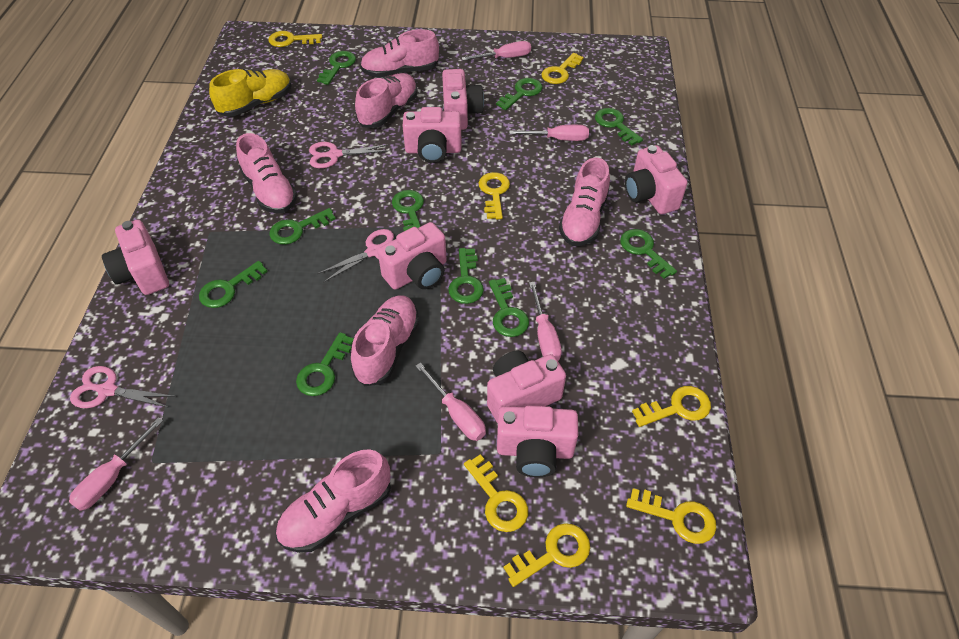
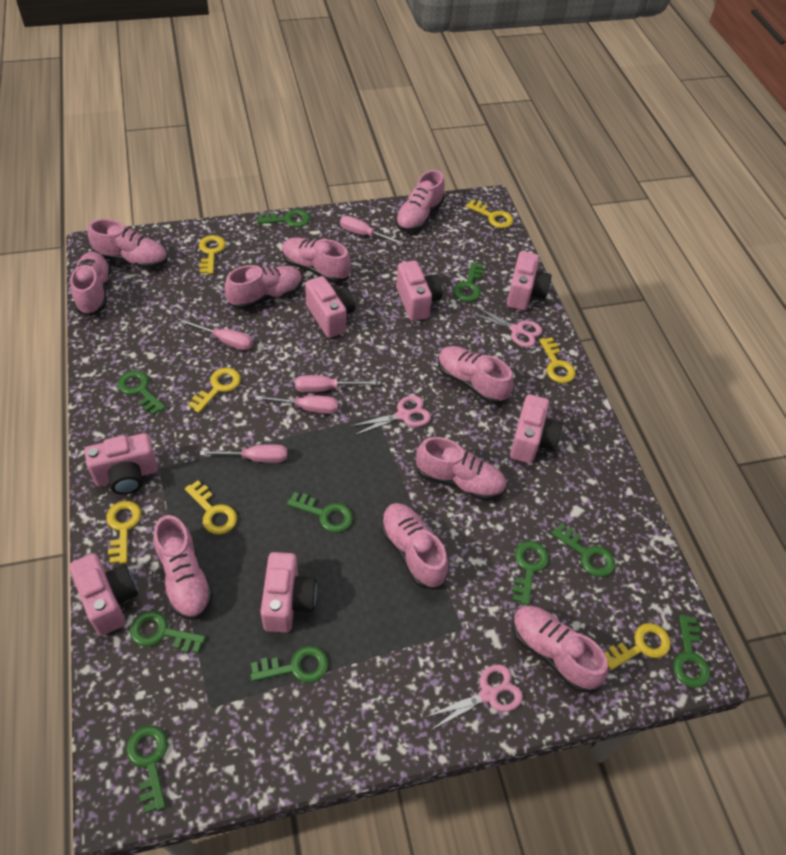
pink shoe: [236,133,297,214] [276,449,391,553] [351,295,419,386] [355,73,417,128] [360,29,439,77] [559,158,610,246] = 6 -> [70,252,111,316] [87,219,168,269] [153,515,213,620] [224,265,303,310] [282,237,351,283] [381,503,448,588] [395,170,445,232] [416,437,506,500] [438,346,513,404] [513,605,608,693] = 10
yellow shoe: [209,69,292,117] = 1 -> none = 0

